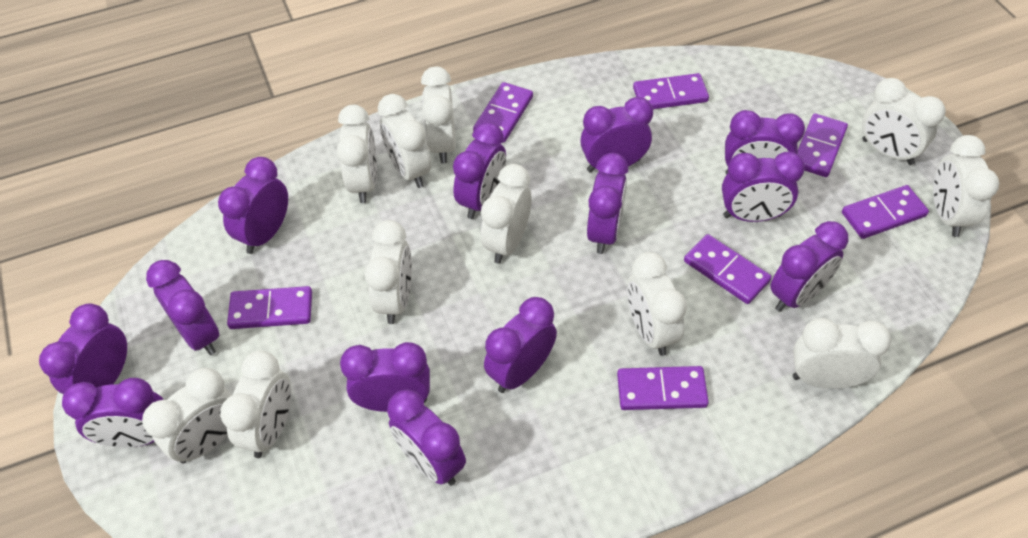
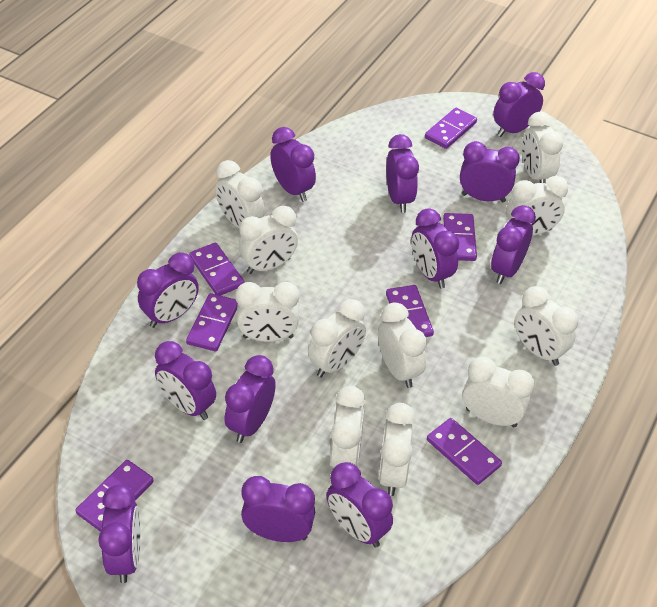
purple clock: [39,303,127,394] [62,378,164,448] [146,260,220,355] [218,157,288,254] [340,342,430,412] [387,389,466,486] [453,122,506,219] [484,297,557,393] [580,97,653,173] [587,153,628,254] [722,152,805,222] [725,110,805,174] [770,221,848,312] = 13 -> [98,484,141,583] [137,253,199,328] [155,341,216,420] [225,355,276,443] [241,476,315,542] [270,127,316,202] [327,462,393,548] [386,134,419,213] [411,208,459,289] [460,141,520,202] [491,205,536,284] [493,72,545,137] = 12

